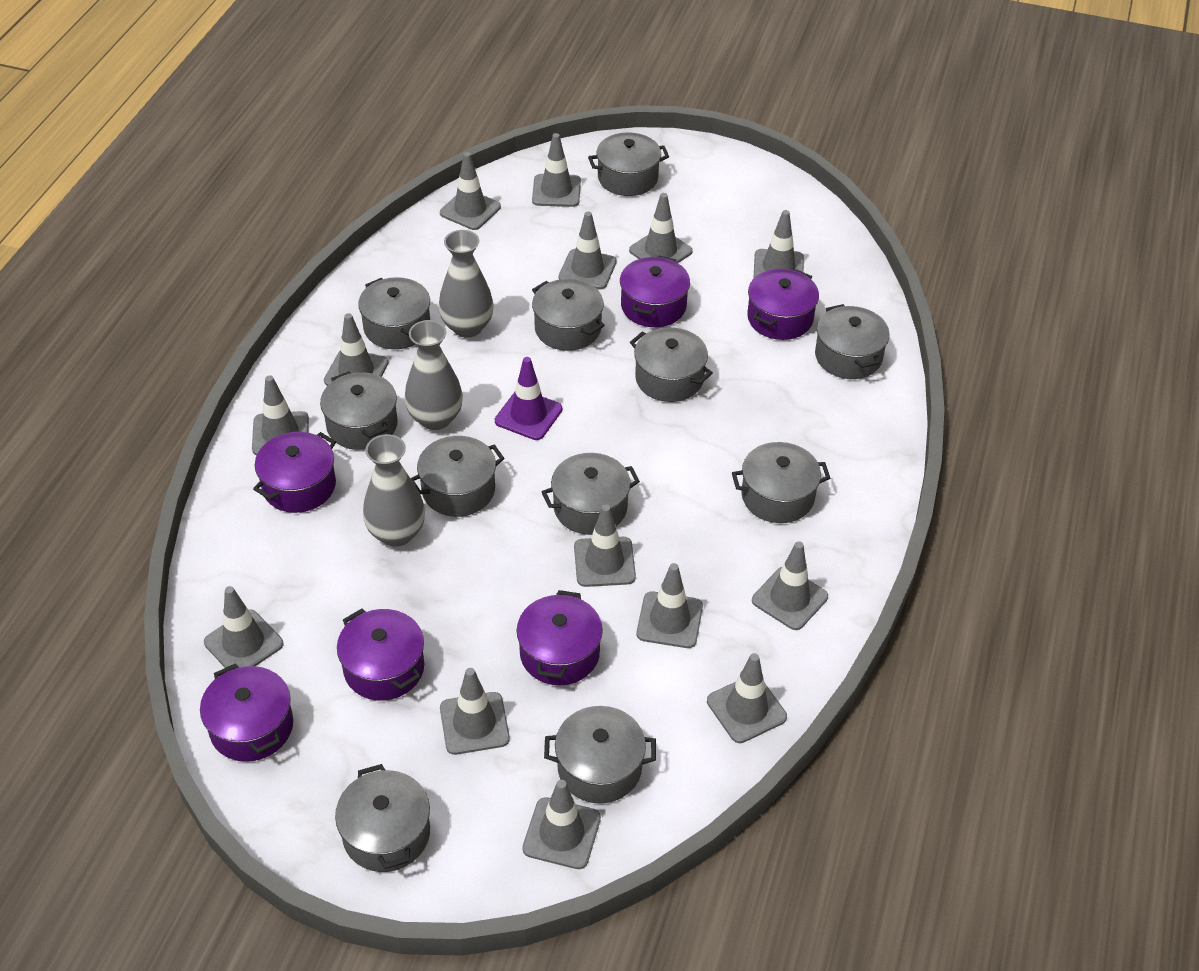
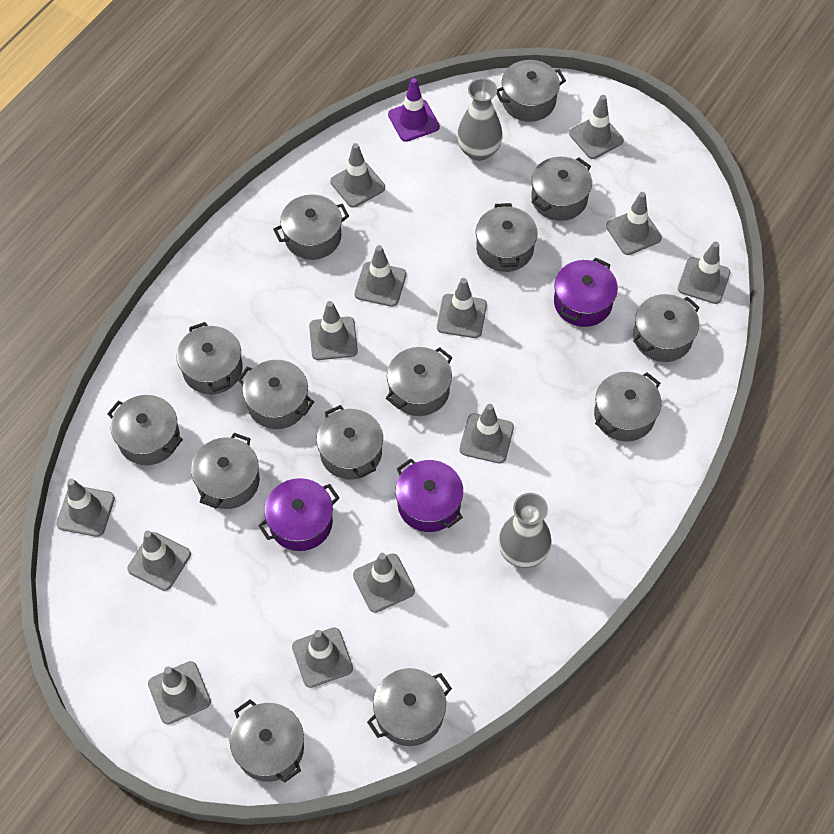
grey pot: [320,371,398,450] [335,764,430,872] [358,277,430,349] [411,436,505,517] [532,279,605,351] [542,453,640,535] [544,706,656,803] [588,132,669,196] [630,327,713,402] [732,442,830,523] [815,304,890,379] = 11 -> [107,395,183,465] [177,322,243,395] [191,433,260,509] [230,699,304,783] [237,360,314,429] [273,194,349,260] [316,405,383,480] [367,668,452,746] [386,347,453,416] [476,203,537,272] [497,60,566,122] [531,157,592,221] [594,372,661,442] [633,294,700,362] = 14
grey traffic cone: [204,586,283,668] [252,375,309,455] [324,313,388,386] [440,152,501,230] [440,668,510,755] [522,780,601,869] [532,133,581,207] [559,211,616,290] [574,504,636,587] [629,193,693,263] [637,563,703,648] [707,653,787,743] [752,541,828,630] [754,210,804,278] = 14 -> [56,479,115,537] [127,531,191,591] [148,661,211,724] [292,627,353,688] [309,301,358,360] [330,143,385,208] [353,553,415,613] [355,245,406,307] [437,278,487,338] [460,404,514,464] [569,95,624,159] [606,192,662,255] [678,242,730,304] = 13
grey vase: [363,434,425,547] [405,320,463,430] [439,230,494,338] = 3 -> [457,78,503,161] [498,493,551,568] = 2
purple pot: [200,663,293,762] [253,432,336,513] [337,609,424,701] [516,590,603,685] [620,256,690,327] [747,269,819,340] = 6 -> [258,478,339,551] [395,458,463,532] [554,258,618,327] = 3

